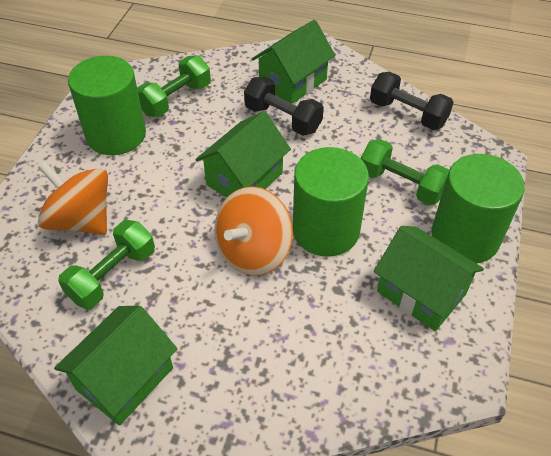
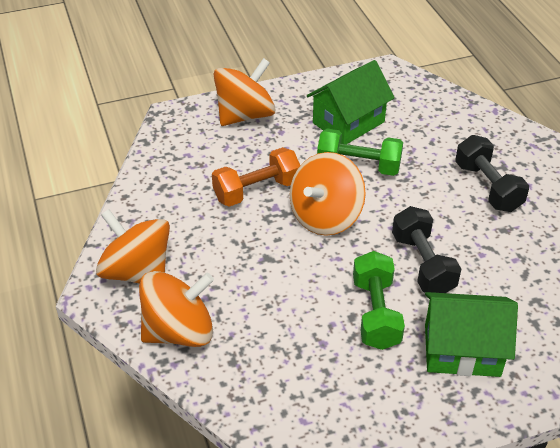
green cylinder: [68,56,146,155] [293,147,369,257] [432,154,525,264] = 3 -> none = 0
green dumbbell: [58,220,155,309] [137,55,211,117] [361,139,449,205] = 3 -> [317,129,403,176] [353,251,405,350] = 2
green house: [54,306,178,425] [196,111,291,198] [252,20,335,104] [374,226,484,331] = 4 -> [307,60,394,144] [425,292,518,377] = 2
orange dumbbell: none = 0 -> [212,147,300,207] = 1
orange spinning top: [38,161,108,235] [214,186,293,276] = 2 -> [96,209,170,284] [139,271,214,347] [213,58,276,126] [290,152,366,236] = 4

